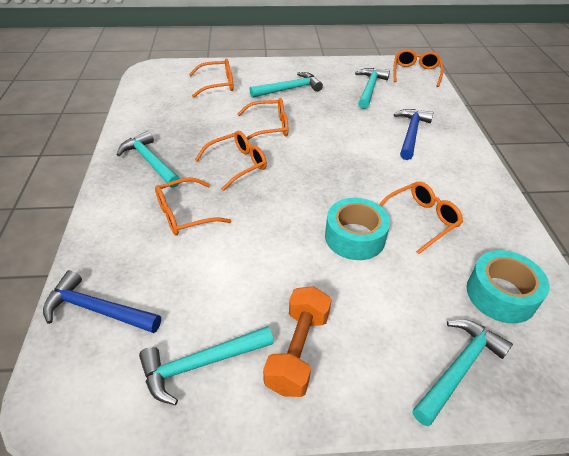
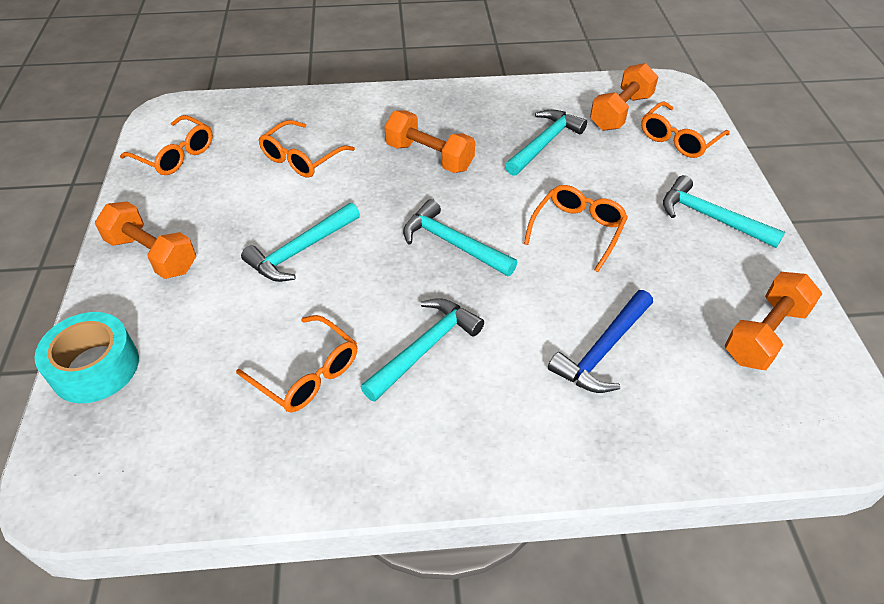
blue hammer: [43,270,161,333] [394,109,433,160] = 2 -> [548,290,653,393] = 1
orange dumbbell: [263,286,332,397] = 1 -> [95,201,196,279] [384,110,475,173] [590,63,658,131] [725,272,822,370] = 4
orange glasses: [155,178,232,235] [189,59,234,98] [195,131,267,191] [237,98,288,140] [379,181,463,254] [393,49,443,87] = 6 -> [120,115,213,175] [236,315,357,412] [258,120,355,178] [524,185,628,272] [641,102,730,158] = 5
turquoise tape: [325,198,390,260] [467,250,549,323] = 2 -> [35,312,139,403] = 1

